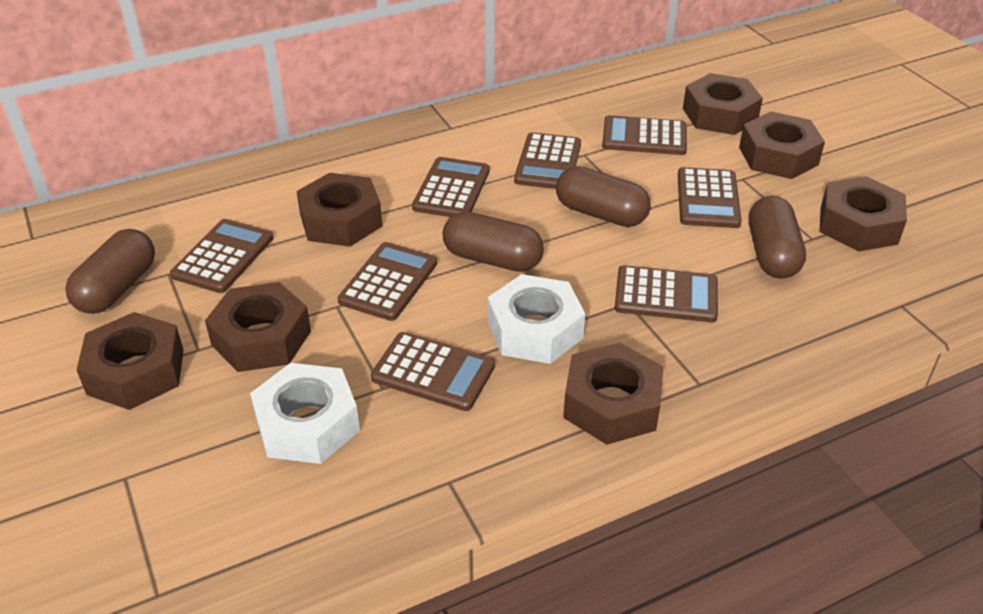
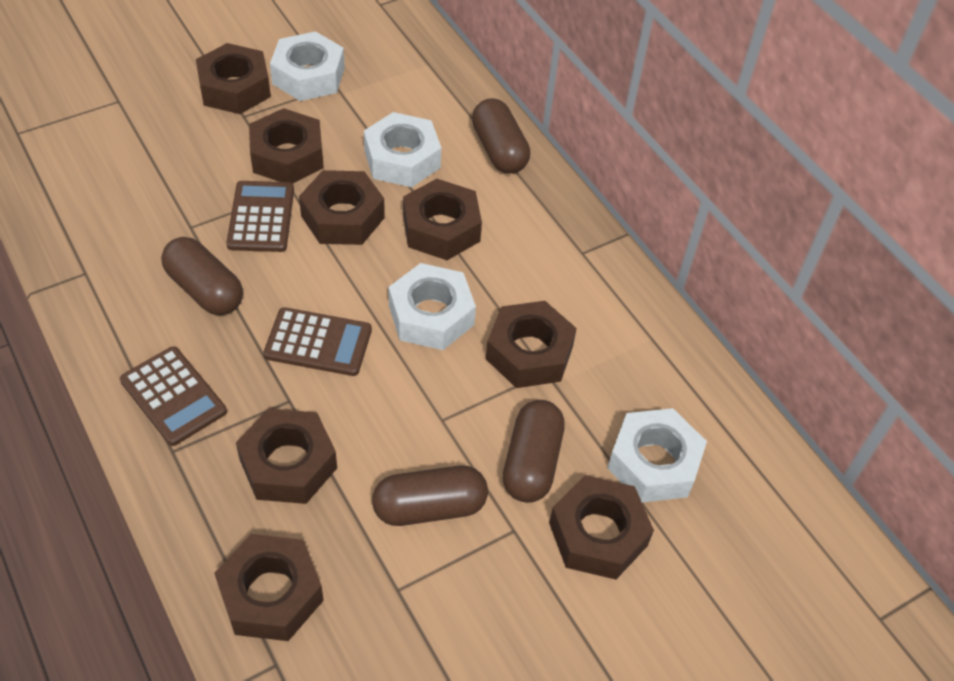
brown calculator: [170,219,274,293] [338,242,437,321] [371,332,495,411] [412,157,490,217] [514,132,581,189] [602,115,687,155] [615,265,718,322] [678,167,742,228] = 8 -> [120,346,227,446] [226,181,294,252] [263,307,372,376] = 3
brown nut: [77,312,184,410] [205,282,311,372] [296,173,382,247] [563,342,664,445] [683,73,763,135] [739,112,825,179] [819,176,907,252] = 7 -> [196,43,271,114] [214,534,324,641] [236,408,337,504] [249,108,324,183] [299,170,385,245] [403,179,482,260] [486,301,577,388] [549,475,654,580] = 8
white nut: [250,363,360,464] [488,274,585,364] = 2 -> [270,31,345,101] [364,112,441,187] [389,263,476,350] [607,408,707,502] = 4

